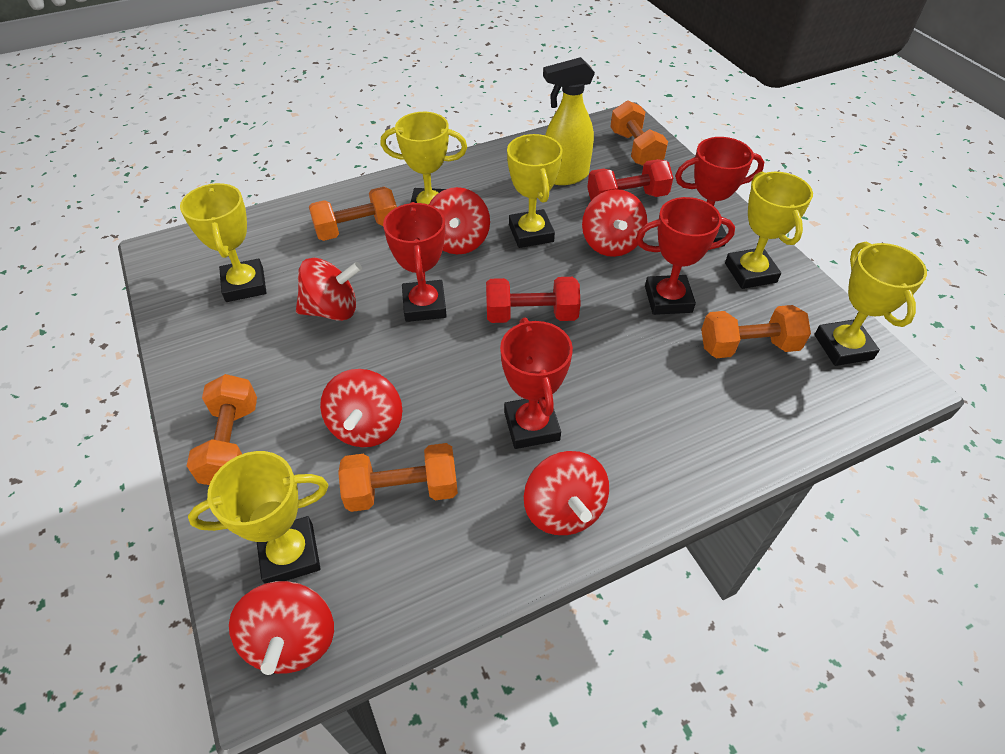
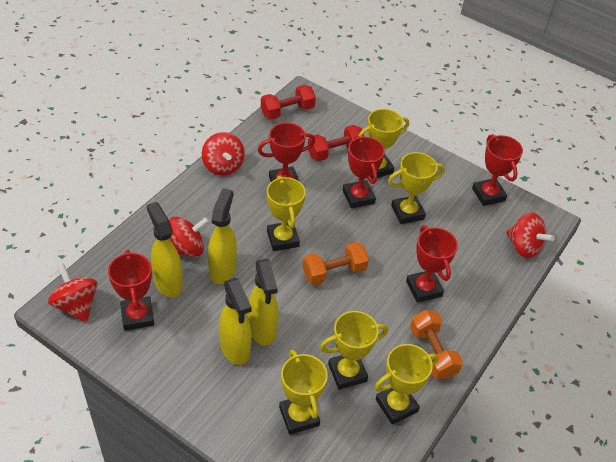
orange dumbbell: [186,374,257,485] [309,187,397,241] [338,443,458,512] [610,100,668,166] [701,305,811,358] = 5 -> [303,242,369,285] [410,310,463,379] = 2
red spinning top: [229,581,334,675] [296,258,362,321] [320,369,402,447] [429,187,490,254] [524,451,609,535] [582,189,647,257] = 6 -> [48,263,97,323] [169,216,210,257] [202,132,245,176] [506,213,555,258] = 4
red trophy: [383,202,447,322] [500,318,573,449] [636,197,735,315] [675,137,764,247] = 4 -> [108,250,154,331] [258,122,316,182] [343,136,385,208] [406,225,458,303] [472,134,523,206] = 5
yellow spray bottle: [543,57,595,185] = 1 -> [147,202,183,297] [208,188,237,284] [219,278,252,365] [248,259,278,346] = 4

